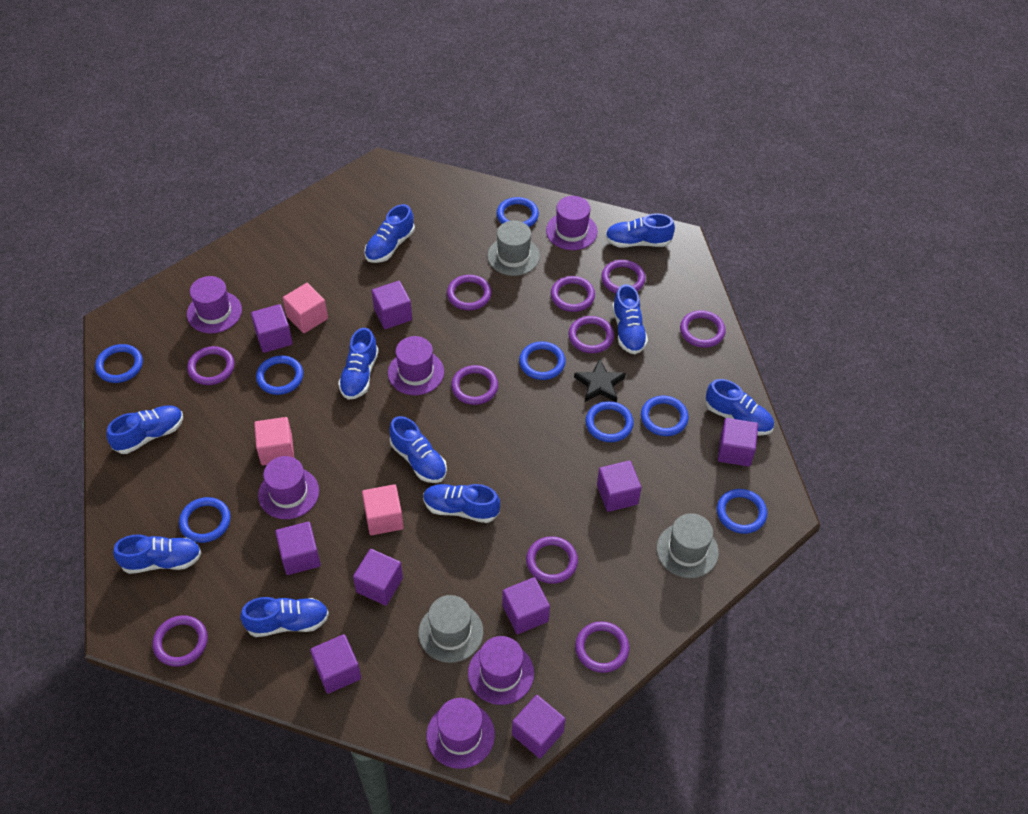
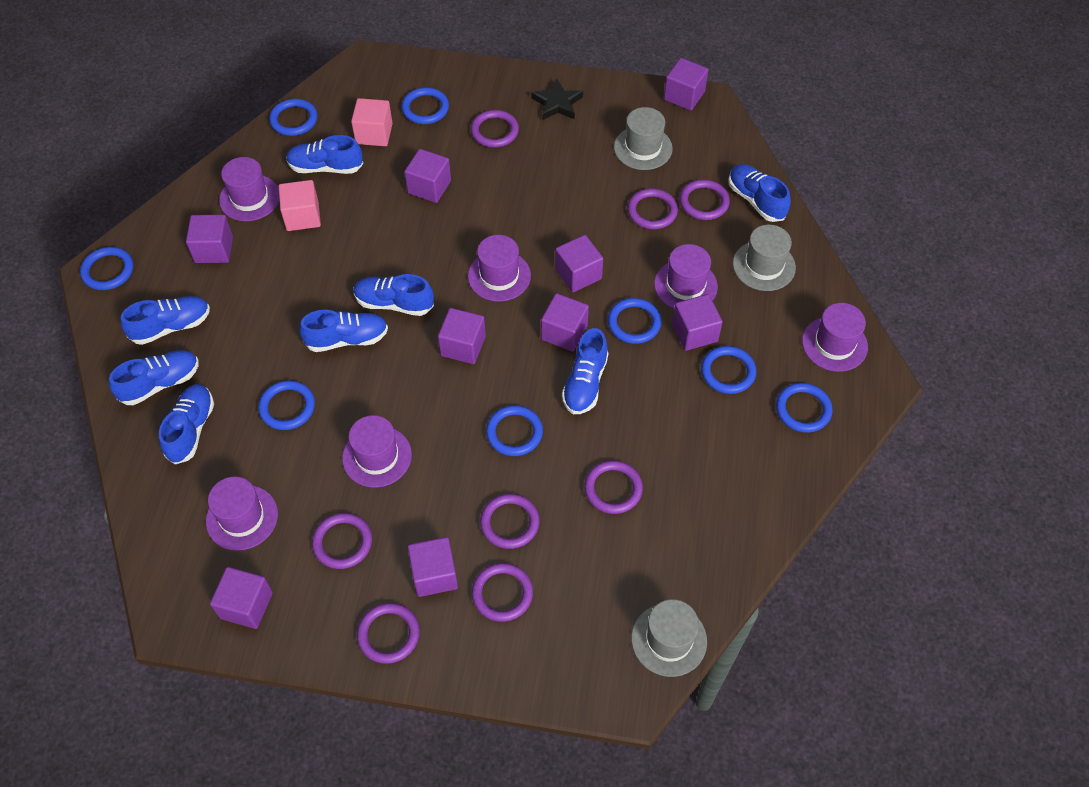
blue shoe: [106,406,183,454] [113,534,202,574] [240,597,329,637] [338,328,379,400] [364,204,415,263] [389,416,447,483] [423,484,500,523] [605,213,675,248] [612,284,648,354] [706,379,774,436] = 10 -> [109,350,199,405] [121,296,210,345] [159,384,214,464] [286,135,363,174] [299,310,388,352] [354,274,434,316] [562,328,608,414] [728,164,791,222] = 8
pink cube: [254,417,294,466] [283,283,328,333] [362,484,404,535] = 3 -> [279,180,321,231] [351,98,393,146] = 2
purple ring: [152,615,208,667] [187,346,234,385] [447,275,491,310] [451,365,498,405] [526,536,578,584] [551,276,595,312] [569,316,614,353] [575,621,629,673] [601,260,645,293] [680,310,726,348] = 10 -> [312,513,372,569] [357,603,420,664] [471,110,519,148] [472,563,533,622] [480,494,540,549] [584,460,643,514] [627,188,678,229] [679,179,730,220] = 8

